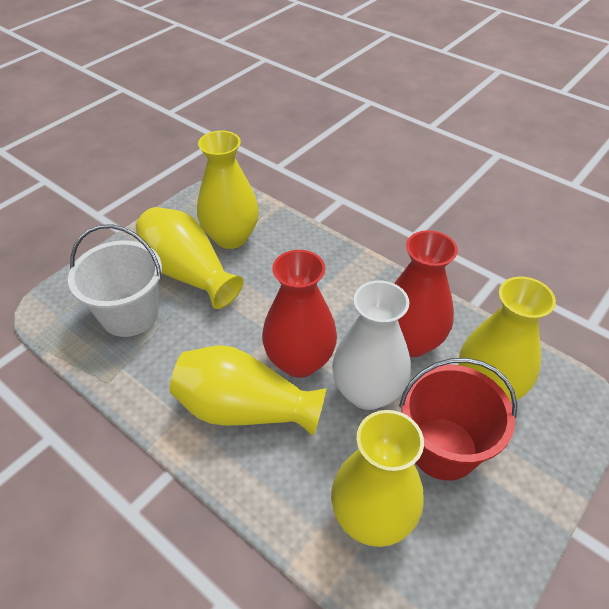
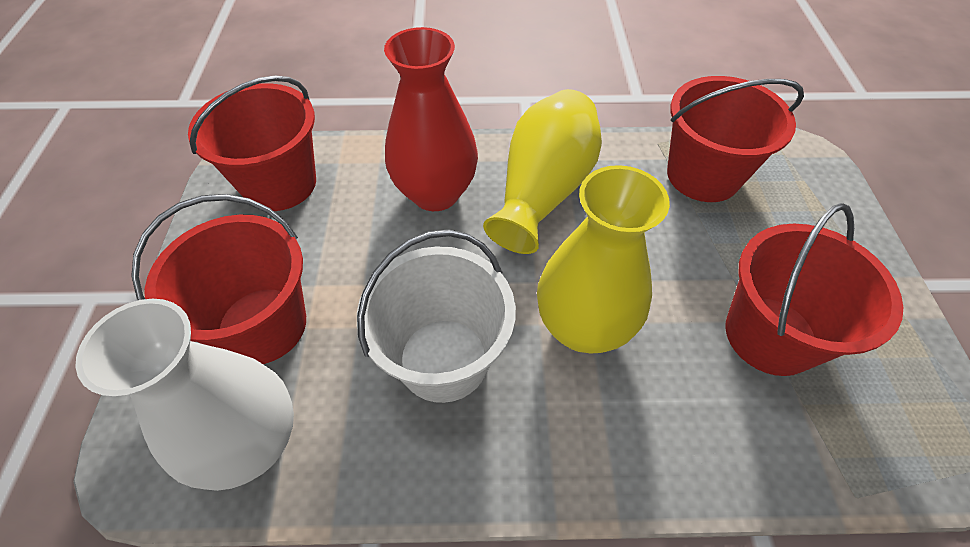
red bucket: [399,358,517,481] = 1 -> [131,194,306,364] [188,75,316,211] [667,76,804,202] [725,203,904,376] = 4
red vase: [262,250,337,378] [394,230,458,357] = 2 -> [384,27,478,211] = 1
yellow vase: [136,207,244,309] [170,345,326,437] [197,131,259,249] [331,410,424,547] [458,276,556,402] = 5 -> [483,89,602,254] [537,165,670,354] = 2

